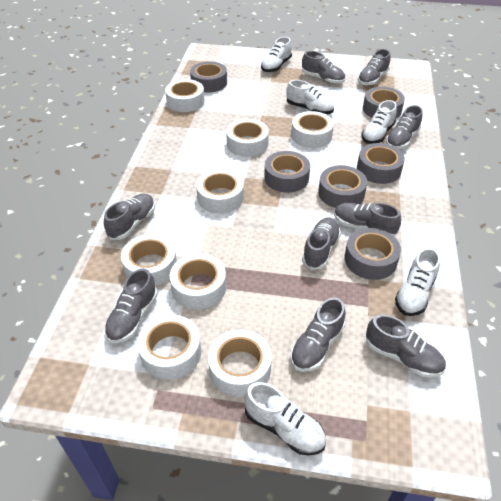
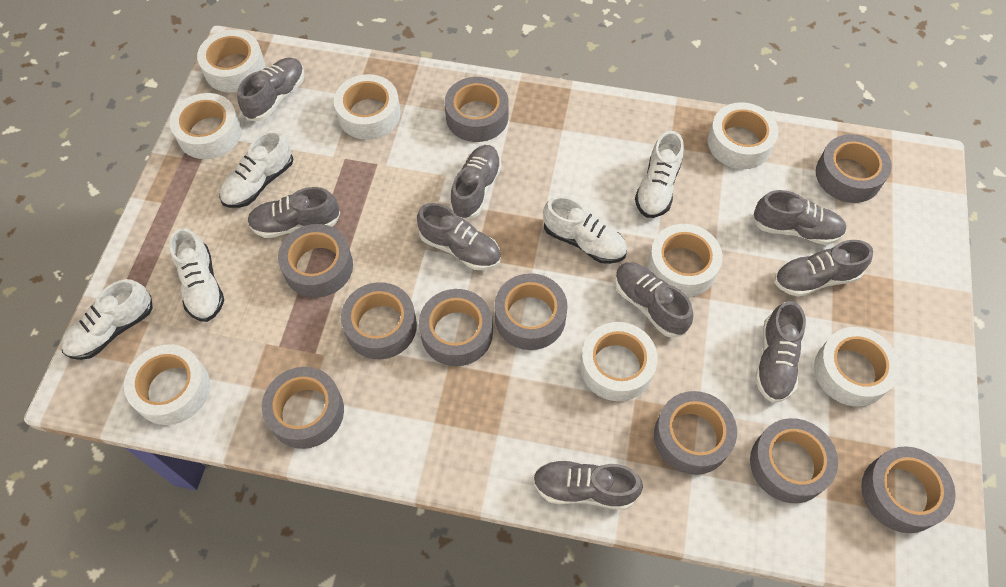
grey tape: [190,61,227,92] [264,151,310,193] [318,165,367,208] [345,228,401,280] [357,143,405,184] [363,87,405,119] = 6 -> [262,367,344,449] [278,224,353,298] [341,282,417,359] [419,289,493,366] [445,77,509,142] [495,273,568,350] [654,391,737,475] [750,418,838,503] [816,134,892,203] [861,446,956,533] = 10

